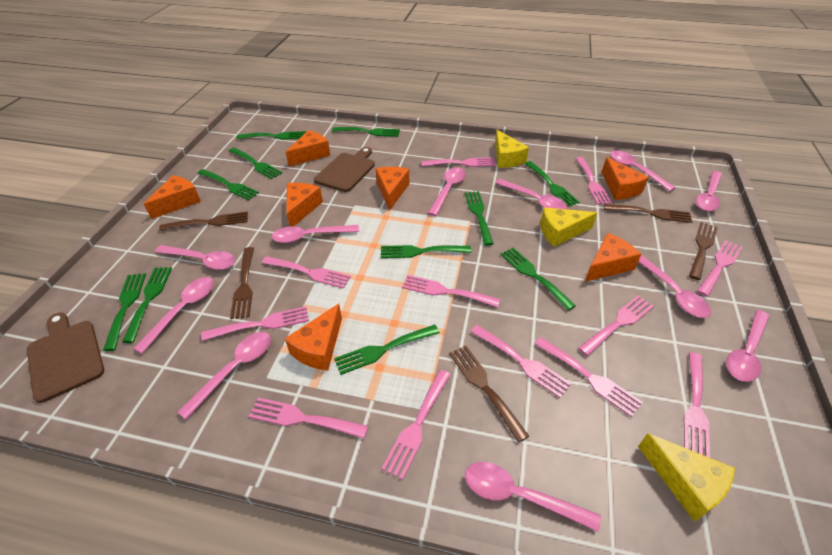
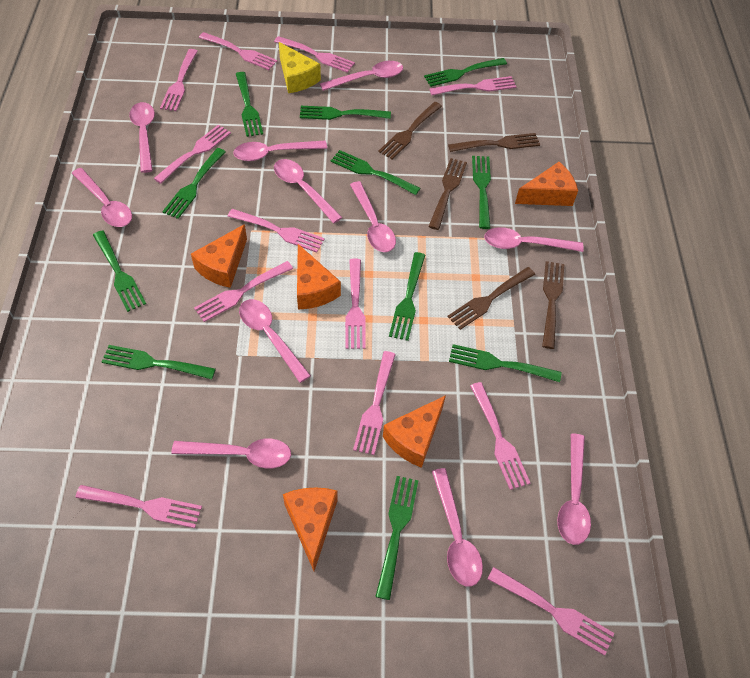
brown cutting board: [27,313,104,403] [314,147,375,192] = 2 -> none = 0
orange cheese: [144,175,201,219] [285,304,342,371] [286,130,330,167] [287,183,323,227] [376,167,409,210] [585,233,642,282] [602,157,649,200] = 7 -> [191,224,247,288] [283,487,337,571] [297,244,341,310] [383,395,446,468] [515,162,578,206] = 5
yellow cheese: [495,130,529,168] [540,208,597,247] [638,433,735,522] = 3 -> [279,42,321,93] = 1

